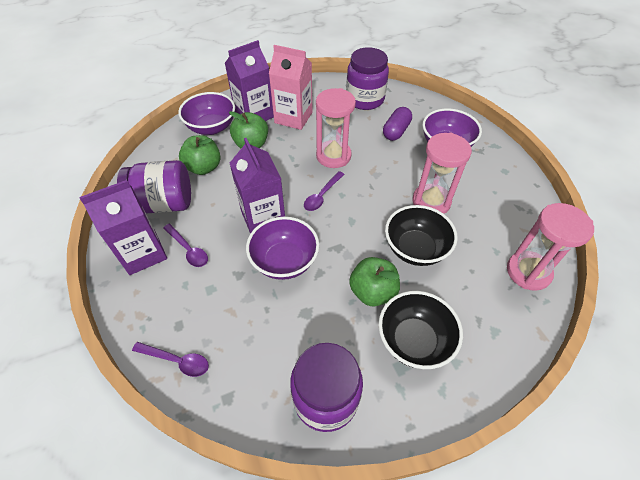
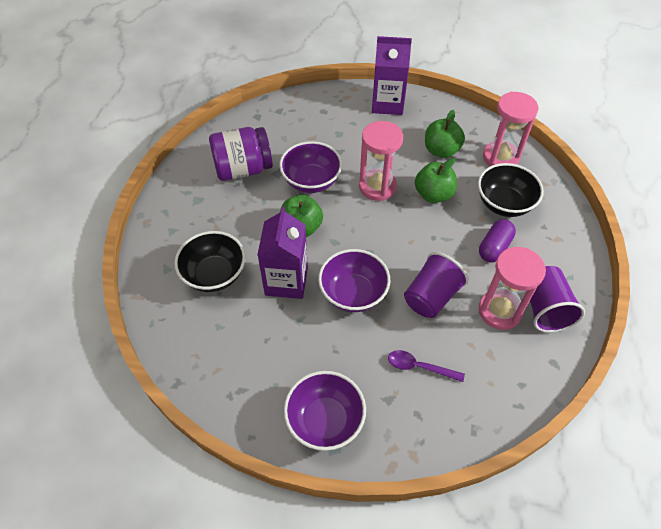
pink carton: [269,45,313,130] = 1 -> none = 0
purple carton: [79,180,167,275] [225,40,274,121] [230,138,285,234] = 3 -> [257,206,308,299] [372,36,412,115] = 2
purple cup: none = 0 -> [404,252,469,318] [530,266,585,333] = 2
purple jar: [117,160,191,214] [290,343,363,432] [346,47,389,110] = 3 -> [209,127,273,181] = 1
purple spoon: [132,342,209,377] [163,224,208,267] [304,171,345,211] = 3 -> [388,350,465,382] = 1

